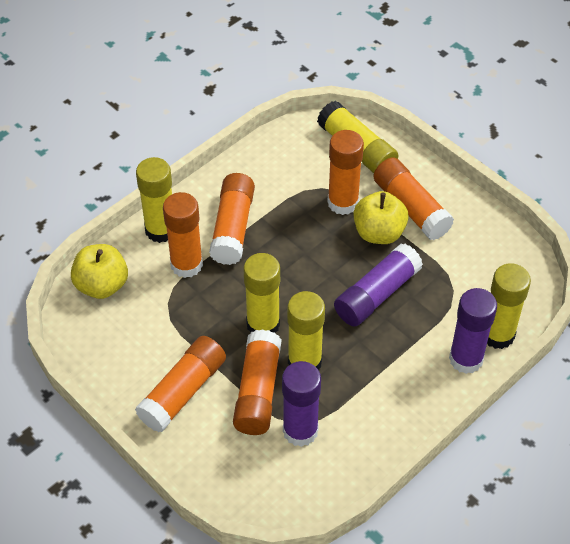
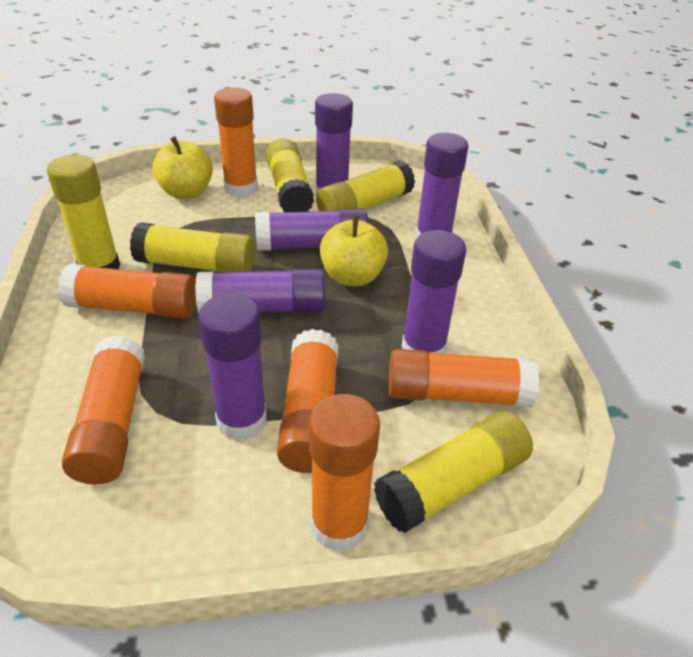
purple glue stick: [282,361,321,447] [334,243,423,326] [449,288,497,374] = 3 -> [195,268,325,314] [198,294,267,440] [255,209,368,251] [315,93,353,195] [401,230,466,354] [415,133,469,239] = 6

